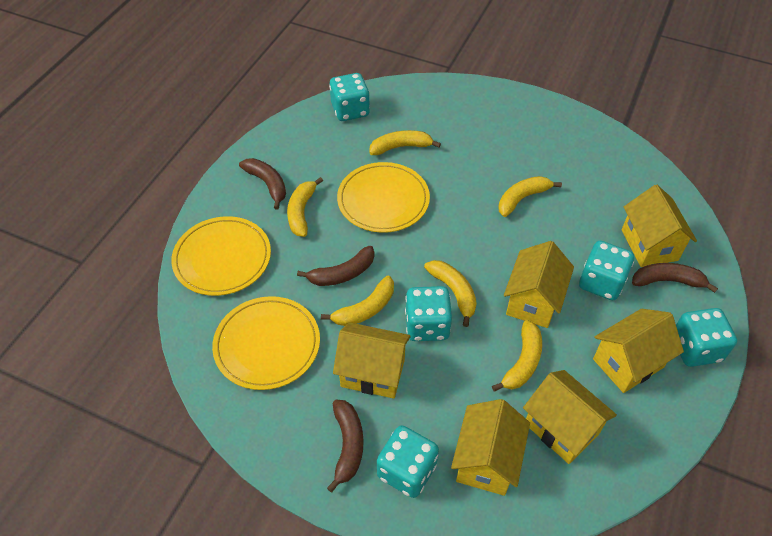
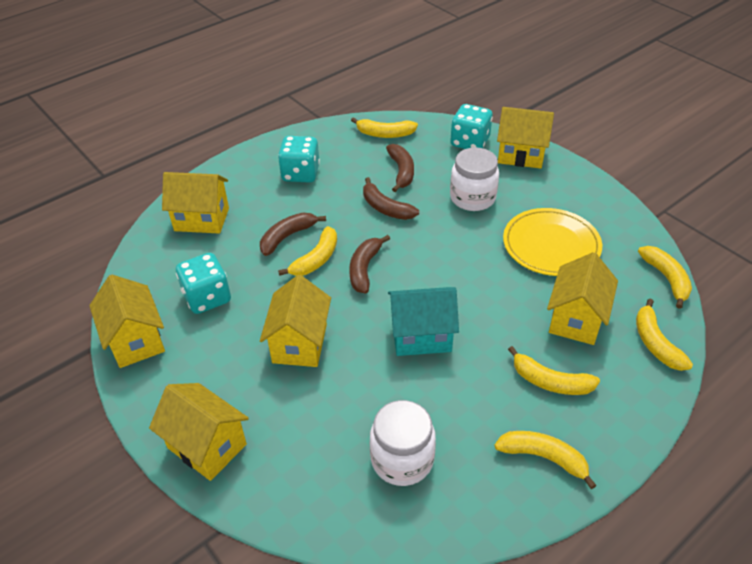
turquoise dice: [329,73,370,121] [377,425,439,498] [405,286,452,341] [579,241,634,300] [676,308,737,367] = 5 -> [176,253,231,314] [278,136,320,183] [450,104,493,149] = 3
turquoise house: none = 0 -> [388,287,459,356] = 1
white jar: none = 0 -> [370,400,436,486] [450,147,499,211] = 2
yellow plate: [171,216,271,296] [212,296,320,390] [337,162,430,233] = 3 -> [503,208,602,276] = 1

